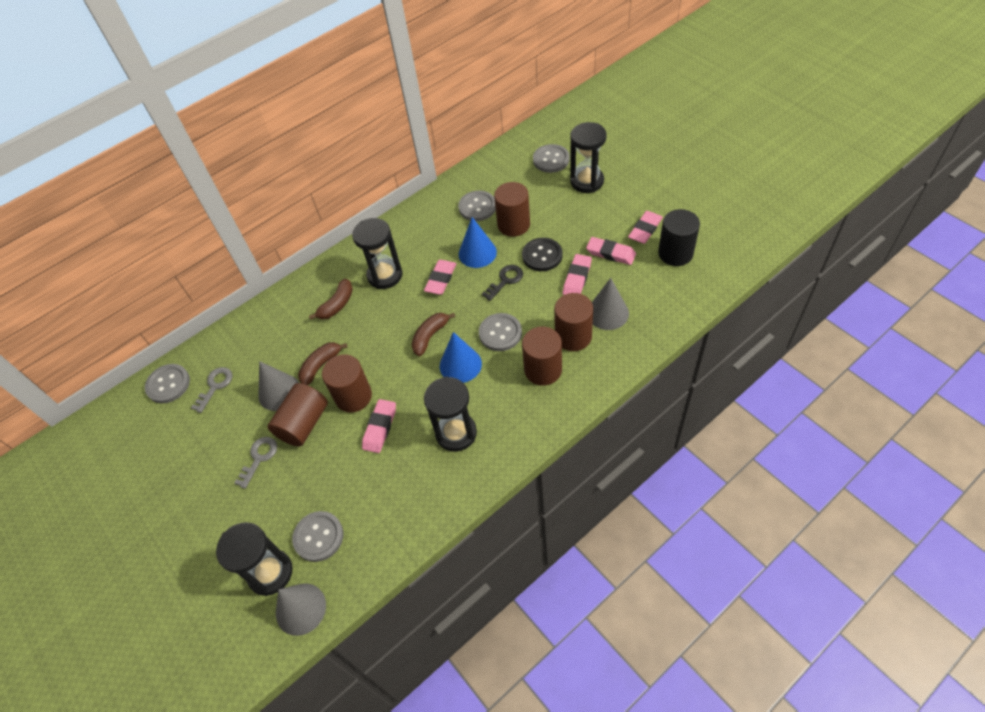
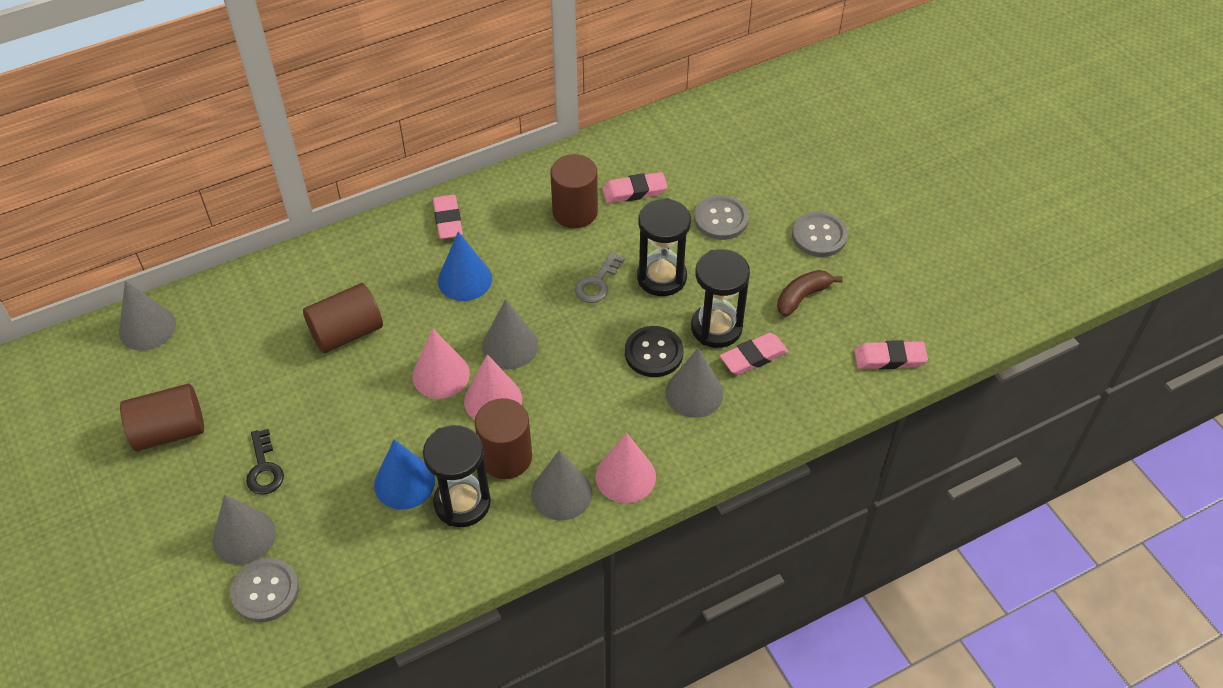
black cylinder: [658,209,700,266] = 1 -> none = 0
black hourglass: [216,522,292,596] [352,218,403,289] [424,376,477,452] [570,122,607,193] = 4 -> [423,425,491,527] [637,198,691,296] [691,249,750,348] = 3
brown banana: [298,342,348,385] [309,279,353,320] [412,313,455,356] = 3 -> [777,270,843,317] = 1
brown cylinder: [268,383,328,447] [322,354,372,413] [494,182,530,237] [522,327,562,386] [554,293,593,351] = 5 -> [120,384,204,451] [303,283,383,353] [475,398,532,479] [550,154,598,228] = 4
grey button: [145,364,190,403] [292,511,343,562] [458,191,496,221] [479,313,522,351] [533,144,570,173] = 5 -> [230,558,299,622] [694,195,749,240] [792,211,848,257] = 3
grey cone: [258,361,299,411] [276,583,326,636] [592,278,629,330] = 3 -> [119,281,176,351] [213,495,276,565] [482,299,539,369] [531,450,592,521] [665,347,723,418] = 5
grey key: [191,367,233,413] [234,437,277,489] = 2 -> [575,252,625,303] = 1
pink cone: none = 0 -> [412,329,470,399] [464,354,522,420] [596,433,656,503] = 3
pink eraser: [362,399,396,453] [424,260,457,295] [563,254,592,295] [586,237,636,265] [628,211,663,244] = 5 -> [433,194,463,239] [602,172,667,203] [720,333,789,375] [854,340,928,369] = 4

